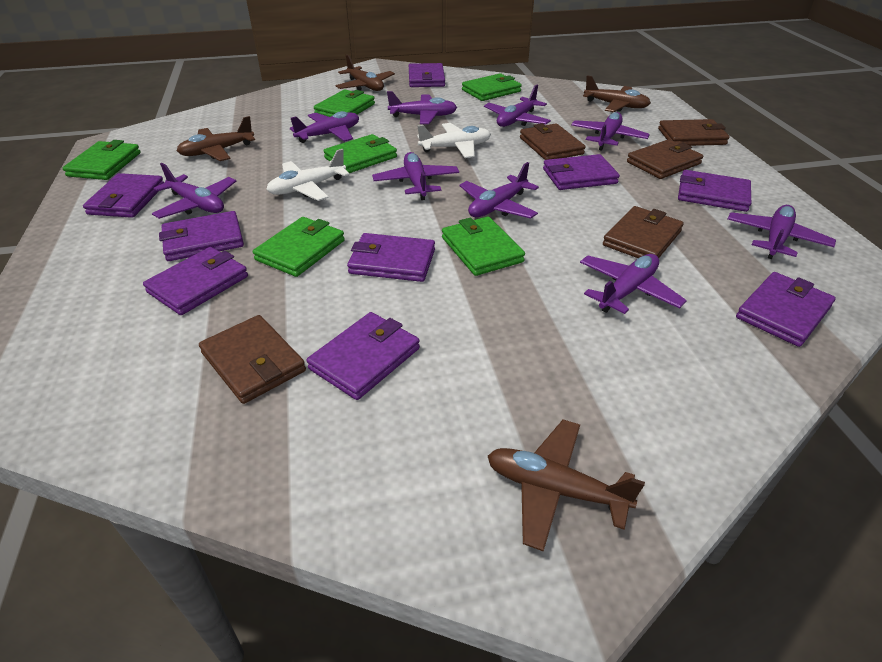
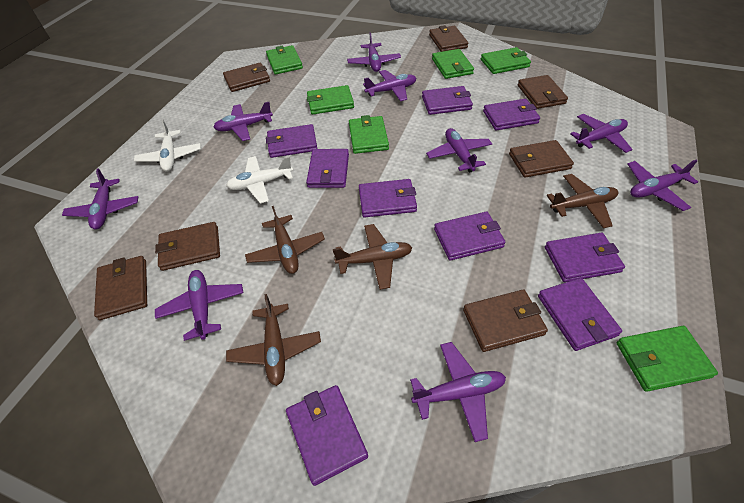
brown wallet: [199,315,306,404] [520,123,585,160] [603,206,684,258] [627,139,703,179] [658,119,730,146] = 5 -> [94,256,147,320] [155,222,220,271] [223,62,270,92] [429,25,468,52] [463,290,548,352] [509,140,574,178] [518,75,568,109] = 7

